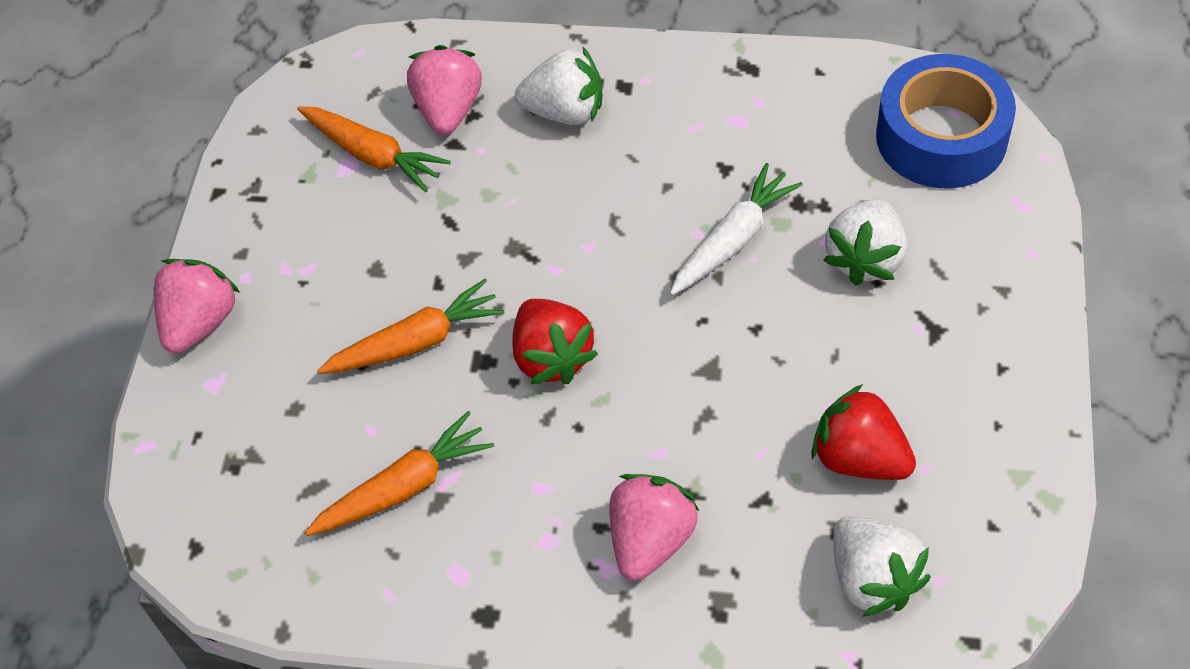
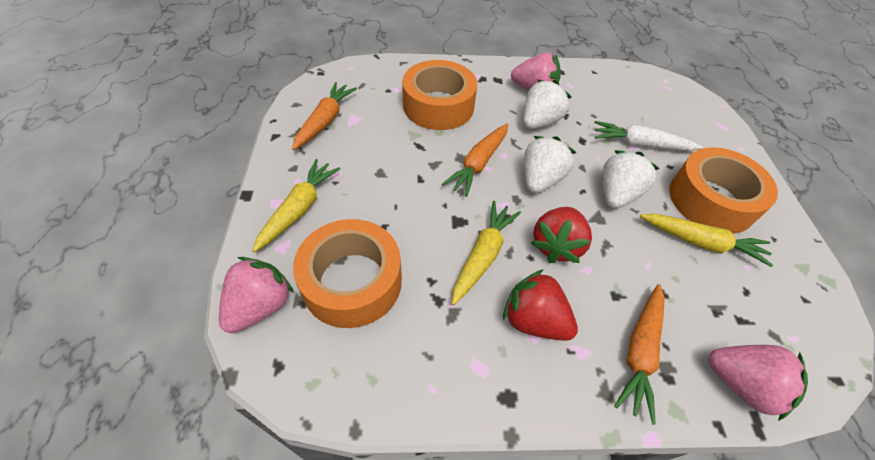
blue tape: [876,54,1016,188] = 1 -> none = 0
orange tape: none = 0 -> [293,219,402,328] [402,60,477,130] [669,147,778,234] = 3
yellow carrot: none = 0 -> [252,159,340,253] [452,201,521,305] [640,214,773,267] = 3

